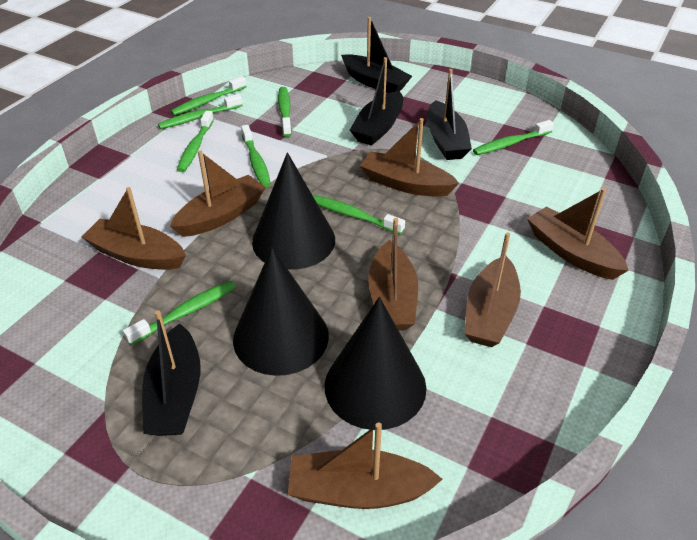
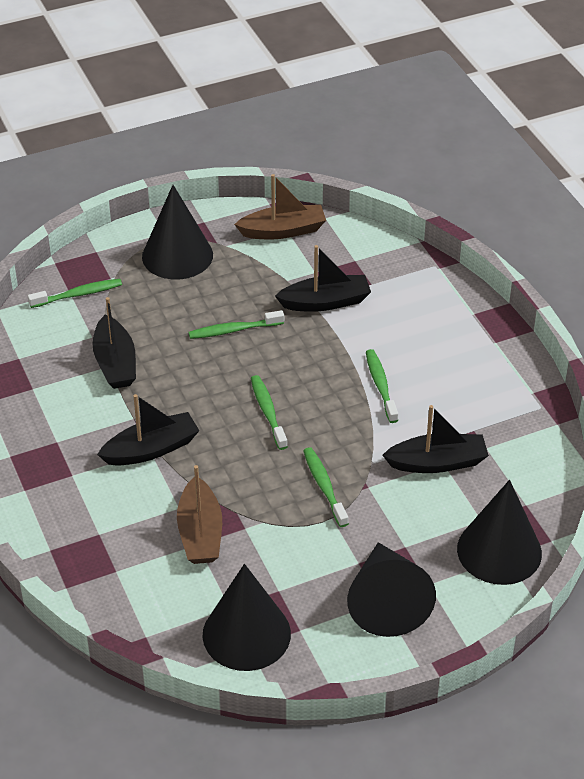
black cone: [233,247,329,376] [252,152,335,269] [325,297,426,430] = 3 -> [142,185,213,280] [202,564,291,671] [347,542,436,637] [457,480,542,585] = 4
brown boat: [82,187,186,270] [170,151,266,237] [288,422,443,509] [360,118,459,197] [368,218,418,330] [464,232,521,347] [527,188,629,280] = 7 -> [177,465,222,564] [234,174,326,239] = 2
green toothbrush: [123,281,236,345] [158,94,243,129] [170,76,247,116] [177,111,214,172] [241,125,271,187] [278,87,292,137] [313,195,405,235] [473,120,554,155] = 8 -> [28,279,122,308] [188,310,284,339] [251,375,288,450] [303,447,349,527] [366,349,398,423] = 5

